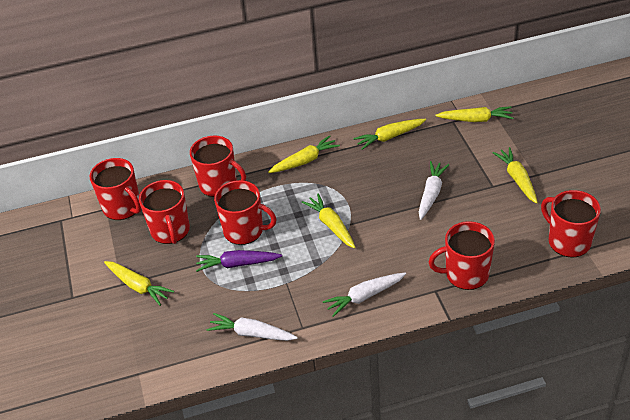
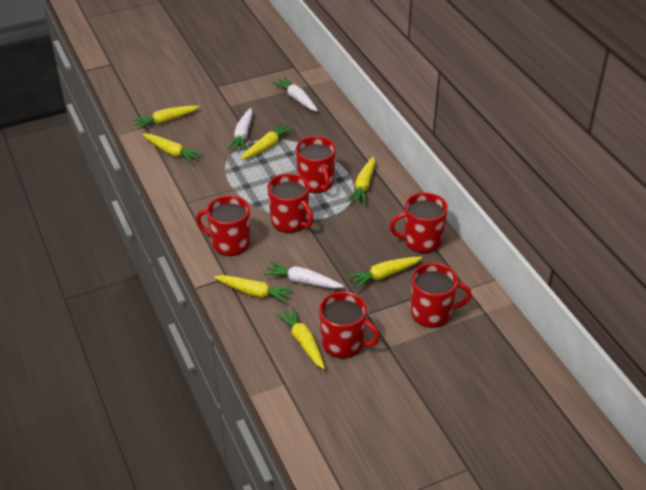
purple carrot: [196,250,282,272] = 1 -> none = 0
yellow carrot: [104,261,174,306] [268,135,340,173] [302,193,356,248] [353,119,426,150] [436,106,513,122] [492,147,538,204] = 6 -> [132,106,200,129] [143,134,203,163] [214,275,294,303] [241,122,294,160] [275,307,325,369] [347,157,375,204] [347,257,422,289] = 7

